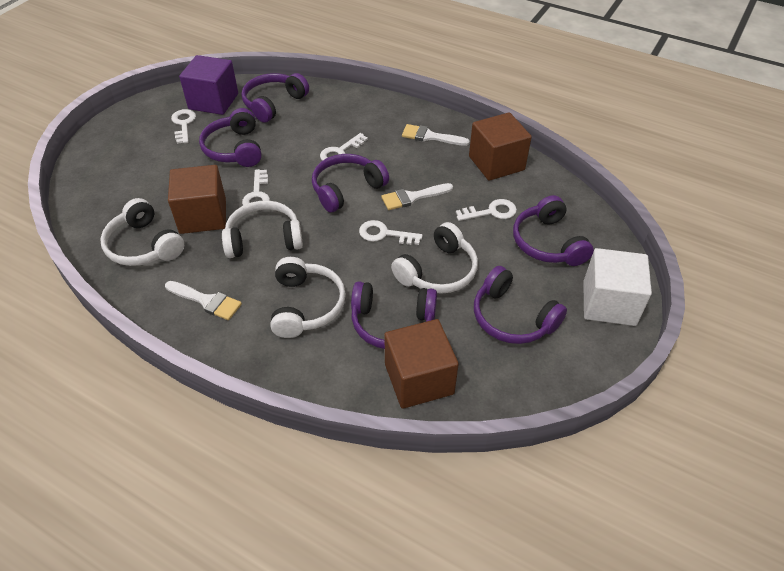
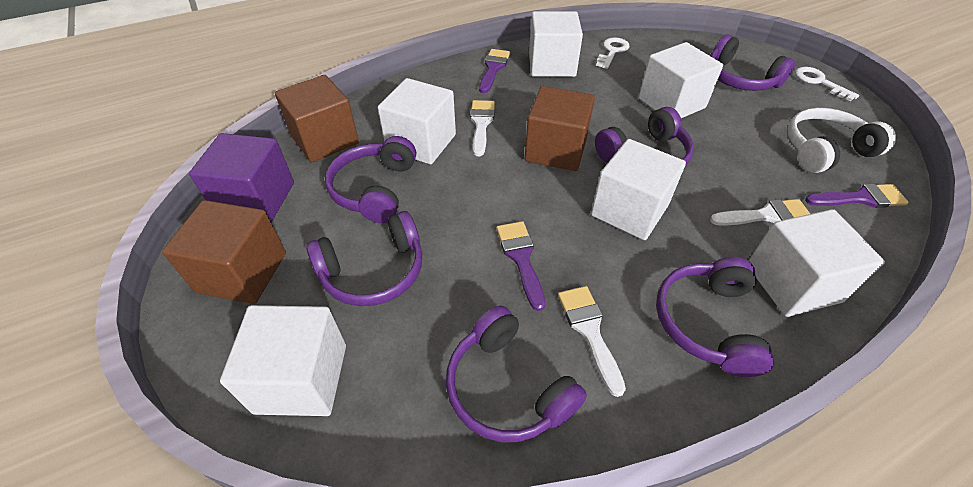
purple brush: none = 0 -> [479,49,510,93] [496,221,545,311] [805,184,909,208] = 3
white cube: [583,248,652,326] = 1 -> [220,305,346,416] [378,78,456,164] [529,11,583,77] [591,139,686,240] [638,42,723,118] [748,209,885,317] = 6
white headphones: [100,198,184,266] [222,200,303,258] [270,257,346,338] [391,222,478,294] = 4 -> [788,108,896,173] = 1
white key: [171,109,196,144] [242,169,270,205] [320,133,368,161] [359,220,423,245] [456,199,517,221] = 5 -> [596,37,630,69] [795,67,859,101] = 2

